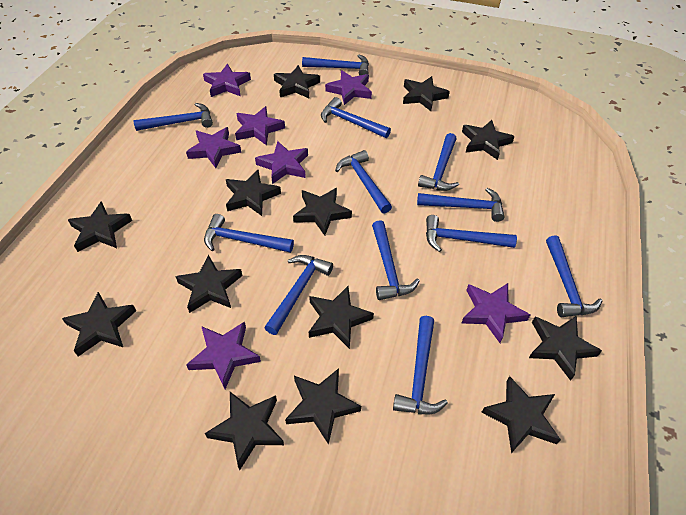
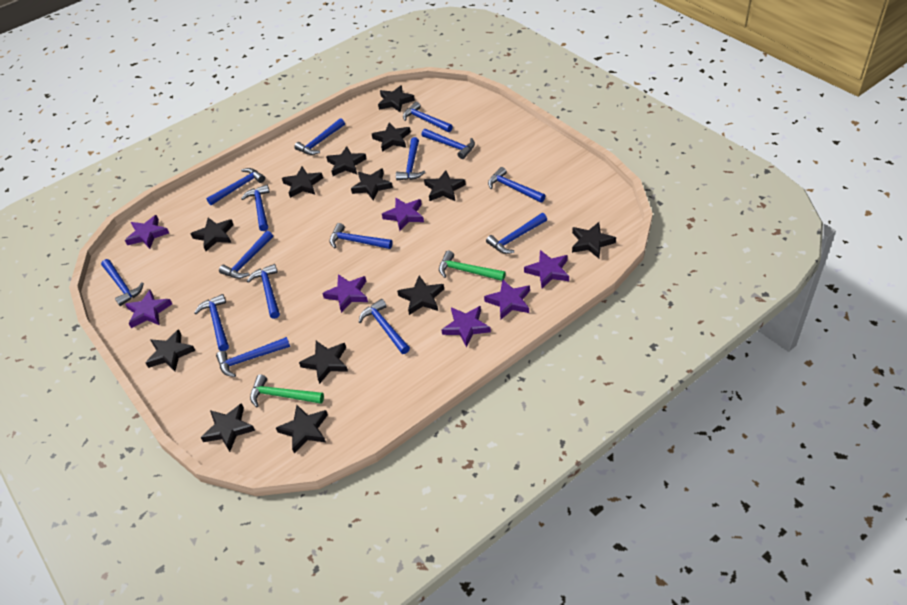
blue hammer: [133,103,213,131] [204,214,294,253] [264,255,333,335] [302,54,369,75] [321,97,391,138] [335,150,392,214] [372,220,420,300] [393,316,448,414] [417,188,505,222] [418,133,459,191] [426,215,517,252] [546,236,602,317] = 12 -> [101,259,144,306] [195,294,229,351] [206,168,265,205] [216,337,290,377] [219,231,273,279] [241,185,270,231] [247,264,280,319] [294,118,345,155] [330,223,393,249] [359,299,410,354] [396,137,425,180] [403,102,453,132] [422,129,475,159] [486,213,547,254] [488,167,545,203] = 15
green hammer: none = 0 -> [250,374,324,407] [439,251,506,281] = 2

